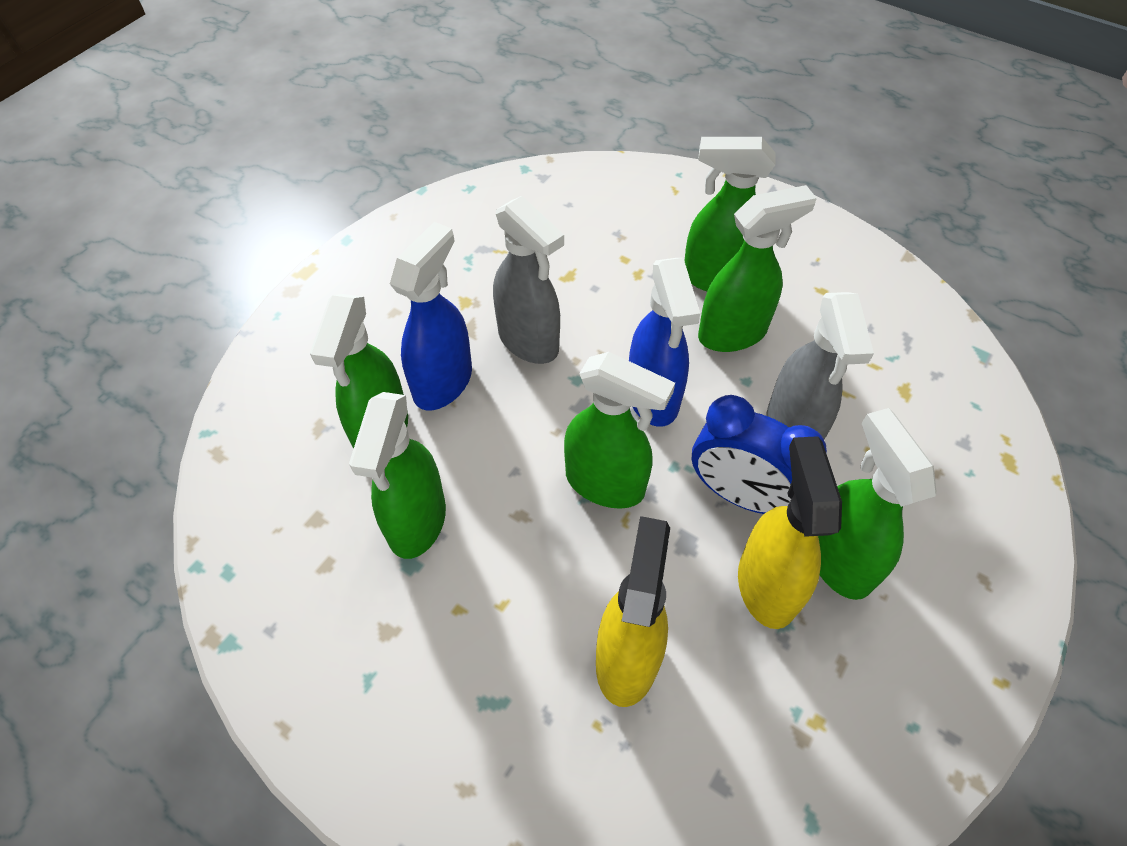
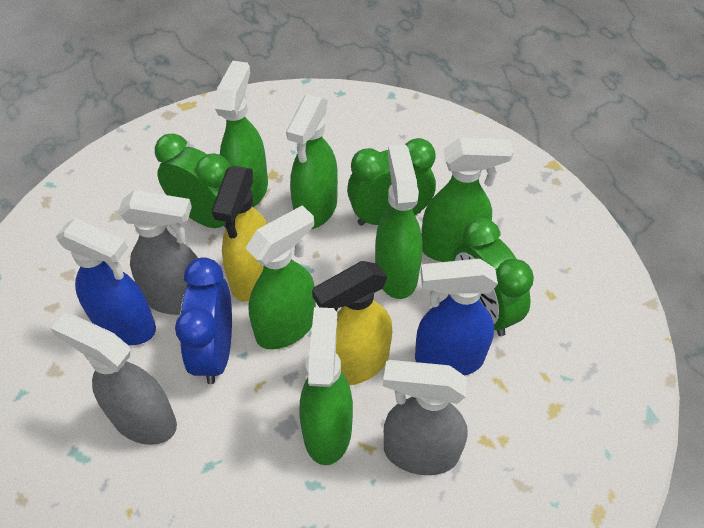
green clock: none = 0 -> [155,134,230,228] [347,138,436,226] [453,218,534,336] = 3
grey spray bottle: [493,196,564,364] [767,292,874,439] = 2 -> [51,313,177,445] [118,190,198,315] [383,360,468,475] = 3

